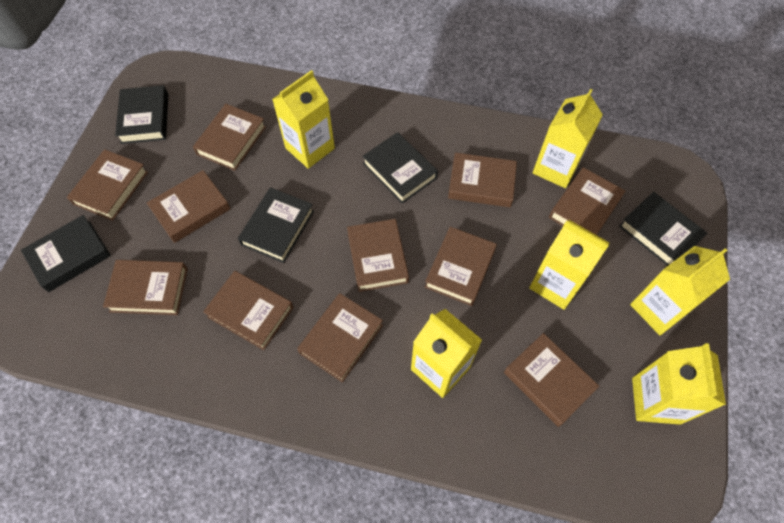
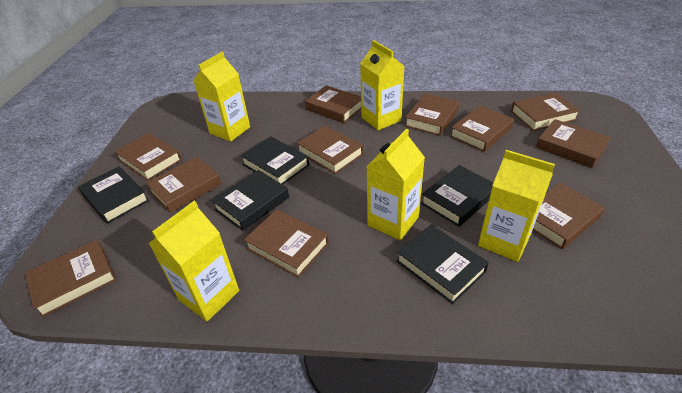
yellow carton: [272,70,335,169] [411,309,482,398] [529,220,609,310] [533,89,603,188] [630,246,730,335] [632,343,726,425] = 6 -> [149,201,239,321] [193,52,250,142] [360,40,404,130] [366,129,425,240] [478,150,555,262] = 5

